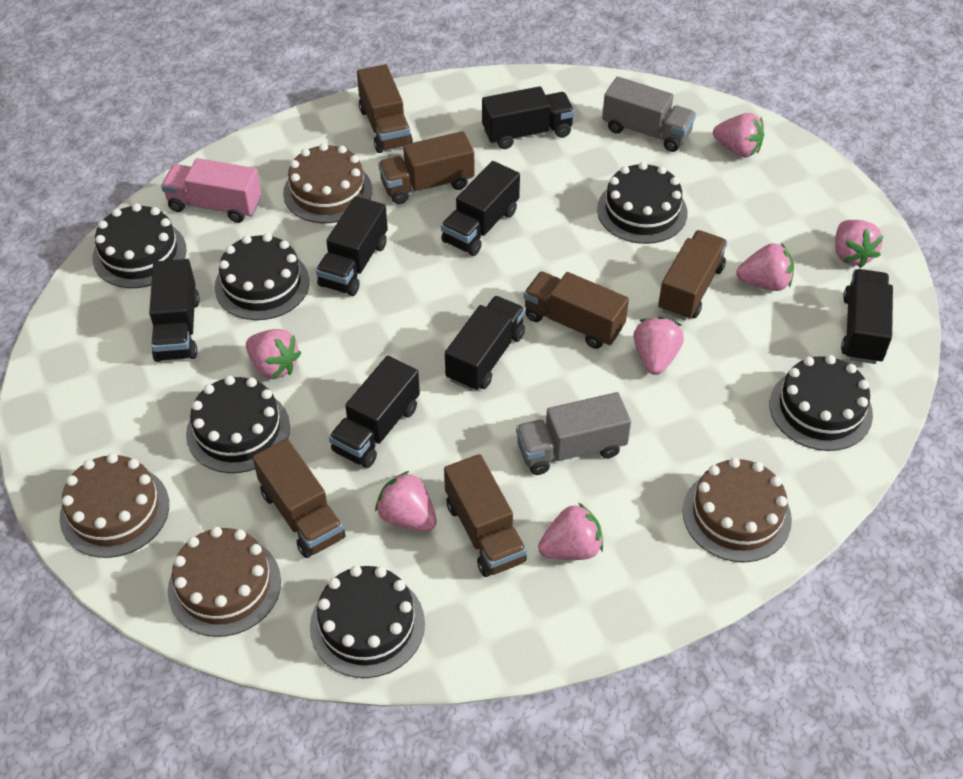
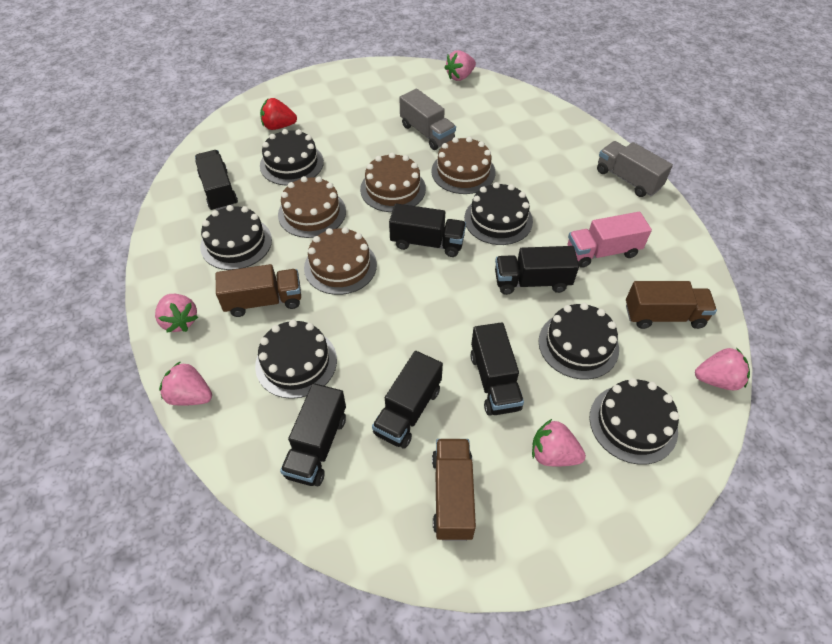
black truck: [149,259,200,362] [316,196,388,296] [329,356,420,468] [441,161,520,256] [445,296,525,391] [482,86,575,149] [841,269,893,364] = 7 -> [195,150,238,211] [280,383,346,487] [372,351,443,449] [389,203,466,257] [470,322,524,416] [495,246,579,295] = 6
brown truck: [253,439,346,558] [357,64,413,153] [378,131,474,204] [444,454,527,577] [524,271,629,349] [658,230,728,320] = 6 -> [216,264,301,317] [432,439,476,541] [626,281,717,329] = 3
pink strawberry: [246,329,301,379] [375,471,437,531] [538,502,603,560] [633,316,684,375] [713,113,764,158] [736,243,794,291] [835,220,884,268] = 7 -> [155,294,198,333] [159,361,212,406] [444,50,476,81] [532,419,586,466] [695,347,750,390] = 5
red strawberry: none = 0 -> [260,98,297,130] = 1

